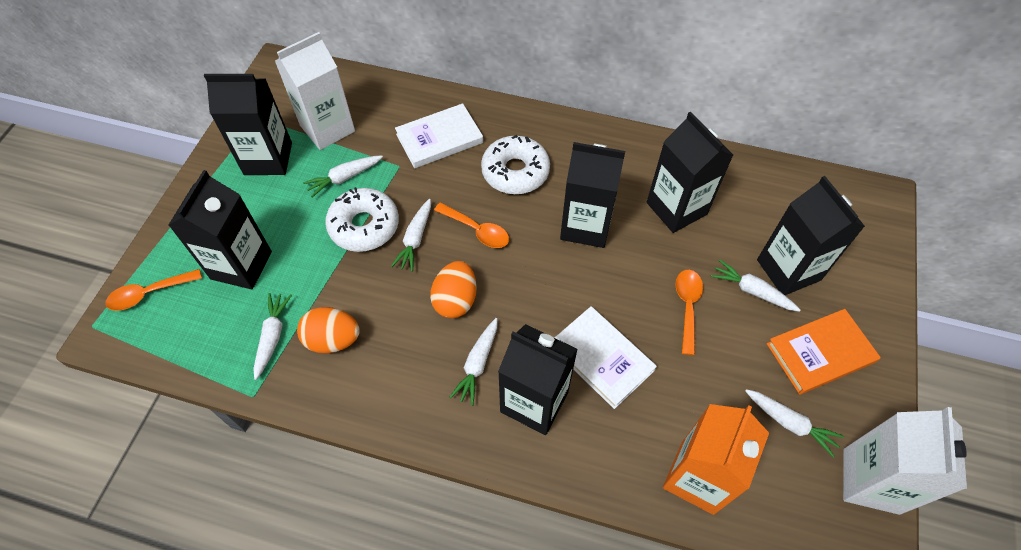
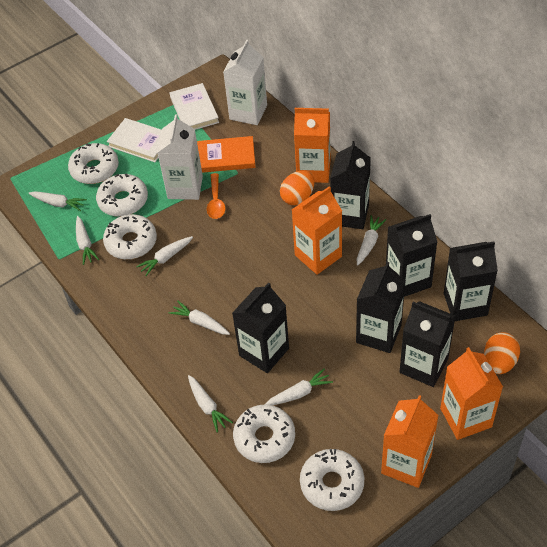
orange carton: [663,404,769,515] = 1 -> [292,186,342,275] [294,108,331,183] [381,395,439,488] [440,347,503,440] = 4
orange spoon: [105,269,202,311] [434,203,509,248] [675,270,703,355] = 3 -> [207,173,225,219] = 1
white carrot: [253,293,292,380] [303,155,383,197] [391,199,431,272] [449,318,497,406] [711,260,801,312] [745,389,844,458] = 6 -> [28,191,87,211] [76,216,99,265] [136,236,193,276] [169,301,230,335] [188,375,233,432] [264,369,333,405] [357,215,386,266] = 7
white donut: [325,187,399,252] [481,135,550,194] = 2 -> [68,143,119,184] [96,174,148,217] [103,214,157,259] [233,405,295,463] [300,449,364,511] = 5

